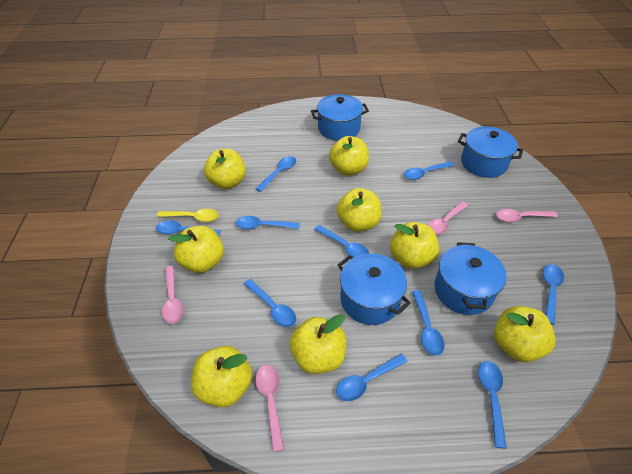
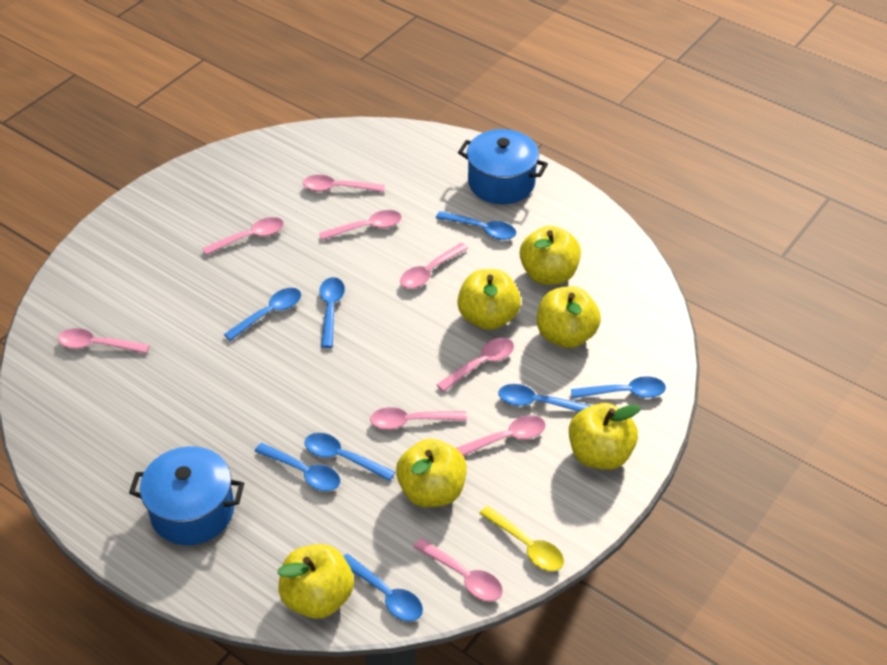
blue pot: [311,94,369,141] [338,253,411,325] [435,242,507,315] [458,126,523,178] = 4 -> [129,446,244,545] [458,129,548,204] = 2
blue spoon: [156,220,221,236] [236,216,300,229] [244,279,296,327] [256,156,296,192] [314,225,369,257] [336,354,408,401] [404,161,454,180] [412,290,445,355] [478,361,507,448] [543,264,564,325] = 10 -> [224,288,301,341] [255,443,340,491] [304,433,395,481] [319,277,345,348] [343,554,423,621] [436,211,516,240] [499,384,591,412] [571,376,666,399] = 8
pink spoon: [162,266,184,324] [255,365,285,452] [428,201,468,235] [496,209,558,222] = 4 -> [58,328,149,354] [202,217,284,255] [303,175,385,192] [319,210,402,240] [370,407,467,429] [400,243,468,289] [414,538,503,601] [436,338,514,392] [456,415,546,456] = 9
yellow apple: [168,226,224,273] [191,346,252,408] [204,149,246,189] [290,314,347,374] [329,136,369,176] [337,188,382,232] [390,222,439,269] [494,306,556,362] = 8 -> [277,544,354,619] [396,439,467,507] [457,269,521,330] [520,226,581,285] [537,286,601,348] [569,403,641,470] = 6

